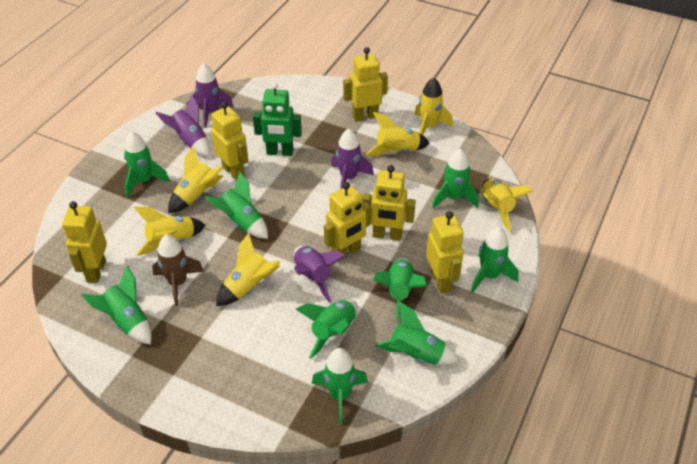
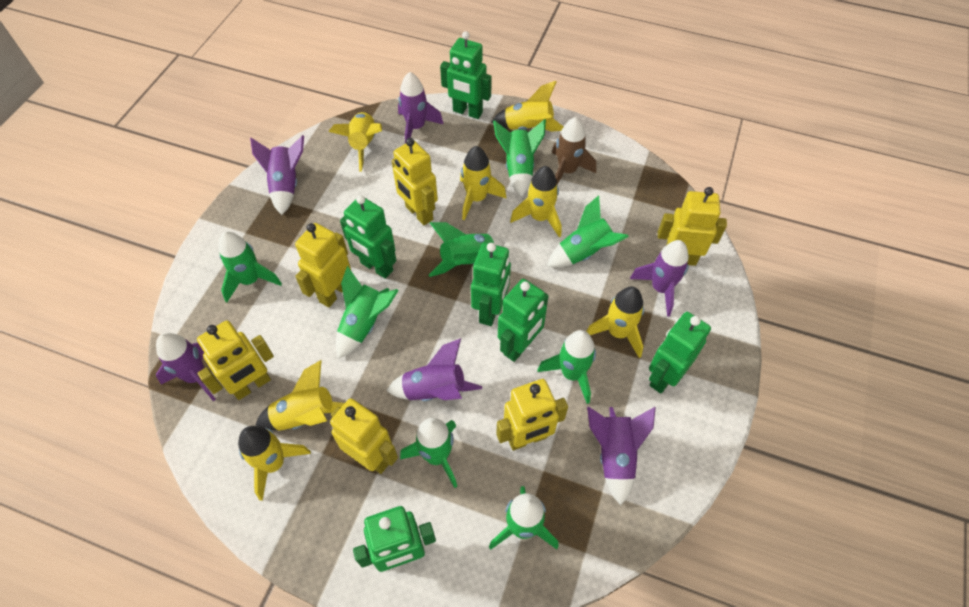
green robot: [253,82,302,156] = 1 -> [340,195,396,279] [353,506,436,572] [440,31,492,119] [471,242,511,326] [498,279,549,362] [649,312,711,393] = 6
green rocket: [81,266,152,344] [124,132,170,197] [205,172,268,239] [296,299,358,359] [312,348,368,425] [373,258,427,322] [375,301,459,365] [432,149,479,209] [471,227,519,293] = 9 -> [219,231,282,302] [336,266,399,359] [400,418,457,488] [429,222,505,277] [489,486,559,550] [493,119,546,197] [537,330,596,404] [547,195,629,267] = 8
purple rocket: [155,95,210,157] [193,63,234,128] [294,246,346,303] [331,129,374,189] = 4 -> [156,333,216,401] [250,135,304,215] [386,338,482,401] [398,72,443,144] [587,407,656,505] [630,240,689,317] = 6
yellow rocket: [134,207,205,256] [168,146,224,213] [216,233,281,306] [365,112,430,156] [414,78,453,135] [482,179,533,232] = 6 -> [238,426,311,501] [255,360,345,431] [329,112,382,172] [460,146,507,220] [491,81,564,132] [510,166,561,238] [586,287,644,358] = 7

